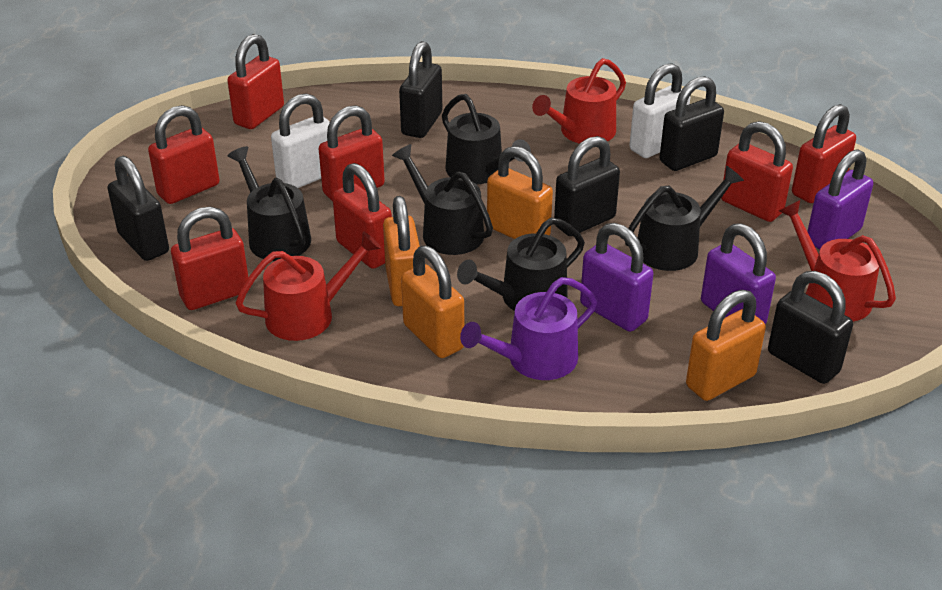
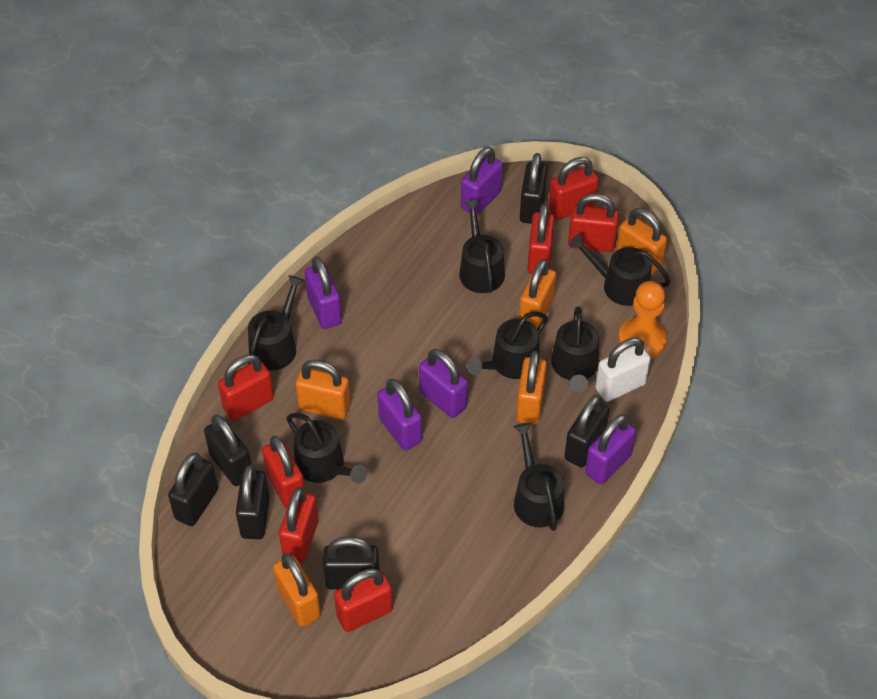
black padlock: [107,156,169,261] [399,41,442,138] [554,136,620,236] [660,76,724,171] [768,271,853,384] = 5 -> [168,453,218,526] [204,415,251,486] [236,465,270,539] [323,537,380,589] [520,153,548,224] [564,395,609,467] = 6
black watering can: [228,146,311,261] [392,144,493,255] [442,94,531,184] [457,218,585,311] [625,166,744,271] = 5 -> [248,275,305,371] [286,413,367,484] [459,200,505,293] [467,312,548,379] [513,423,564,531] [551,306,599,392] [569,234,671,306] = 7
orange padlock: [383,196,420,306] [401,246,464,358] [487,146,553,239] [686,290,766,401] = 4 -> [273,553,321,627] [295,360,350,420] [516,351,547,424] [519,259,556,329] [616,208,667,275] = 5
orange pawn: none = 0 -> [618,281,667,358] = 1
purple padlock: [580,223,653,332] [701,223,776,324] [807,149,873,249] = 3 -> [305,257,342,329] [378,379,422,451] [419,349,468,418] [461,147,503,215] [585,414,636,485] = 5
purple watering can: [460,277,597,380] = 1 -> none = 0
red watering can: [236,231,381,341] [532,58,626,144] [779,200,896,321] = 3 -> none = 0
white padlock: [271,93,330,188] [629,63,690,158] = 2 -> [596,338,650,402] = 1

